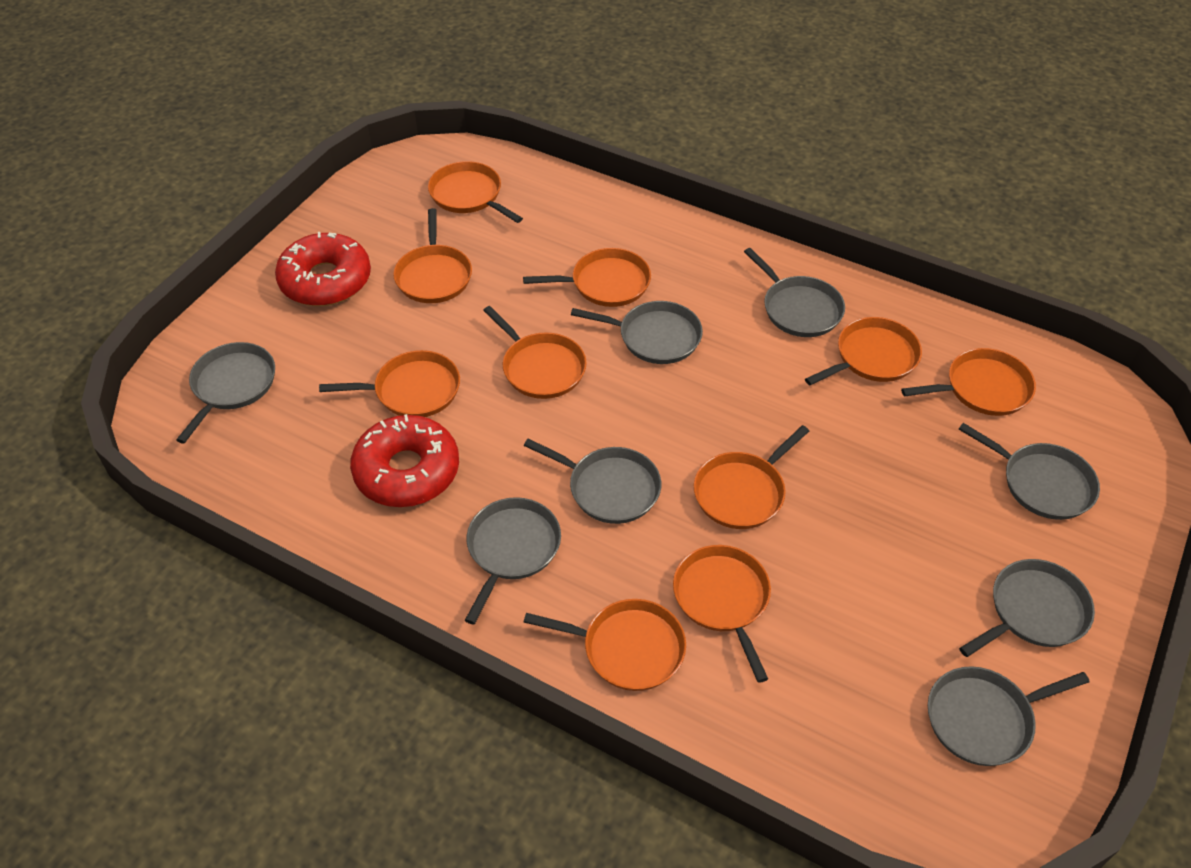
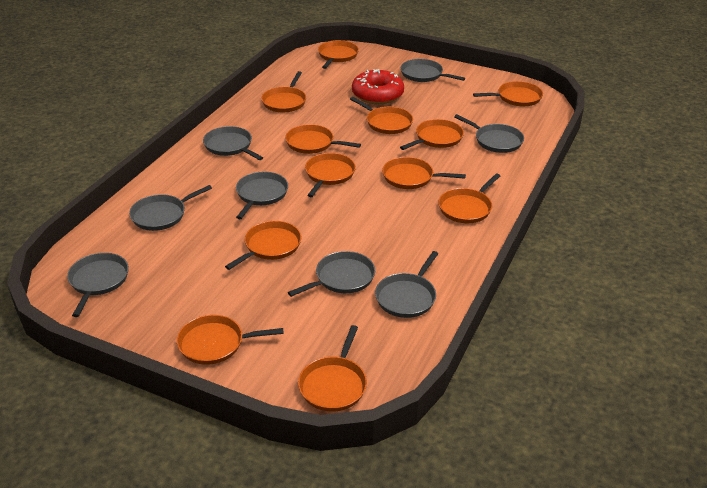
orange pan: [319,350,460,417] [393,208,472,303] [428,161,523,223] [483,306,587,399] [523,248,651,307] [524,599,686,691] [673,545,771,683] [694,425,809,529] [805,317,922,385] [901,348,1036,416] = 10 -> [177,315,283,365] [225,221,302,270] [261,71,306,112] [285,124,361,154] [298,325,367,412] [305,153,356,197] [318,40,359,69] [350,97,413,134] [382,157,466,189] [400,119,464,150] [439,173,500,223] [473,81,543,106] = 12
red donut: [275,232,371,306] [350,414,459,507] = 2 -> [352,69,404,104] = 1

